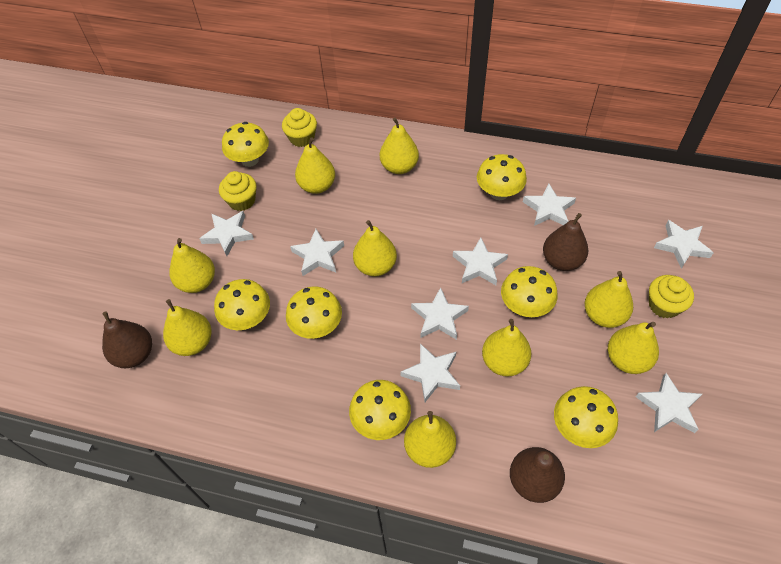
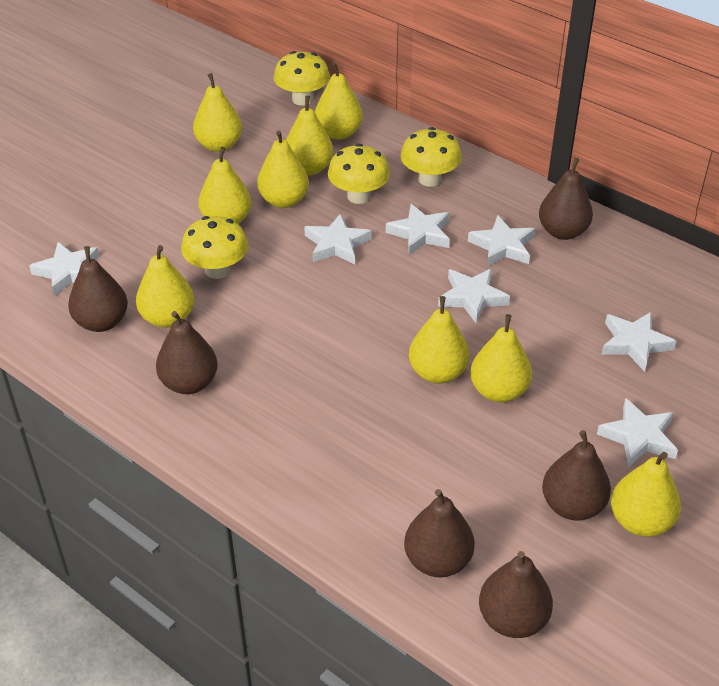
brown pear: [102,311,152,368] [510,447,565,503] [543,213,588,271] = 3 -> [68,246,128,332] [156,311,218,394] [404,489,475,578] [479,551,553,638] [539,158,593,240] [542,430,611,521] = 6
white star: [199,211,254,256] [290,229,344,276] [400,344,460,402] [411,287,469,340] [453,237,508,285] [523,183,576,226] [636,373,702,433] [654,220,714,269] = 8 -> [29,242,99,296] [304,214,371,265] [386,204,450,255] [438,268,510,323] [468,215,535,266] [597,398,678,467] [601,312,676,372] = 7
yellow cupcake: [219,171,257,211] [282,108,317,147] [649,275,694,318] = 3 -> none = 0
yellow mushroom: [214,279,270,330] [222,122,269,167] [286,286,342,339] [349,380,411,440] [477,154,527,200] [501,266,558,317] [554,386,618,448] = 7 -> [181,216,248,279] [274,51,330,106] [328,144,390,204] [400,127,462,187] = 4

